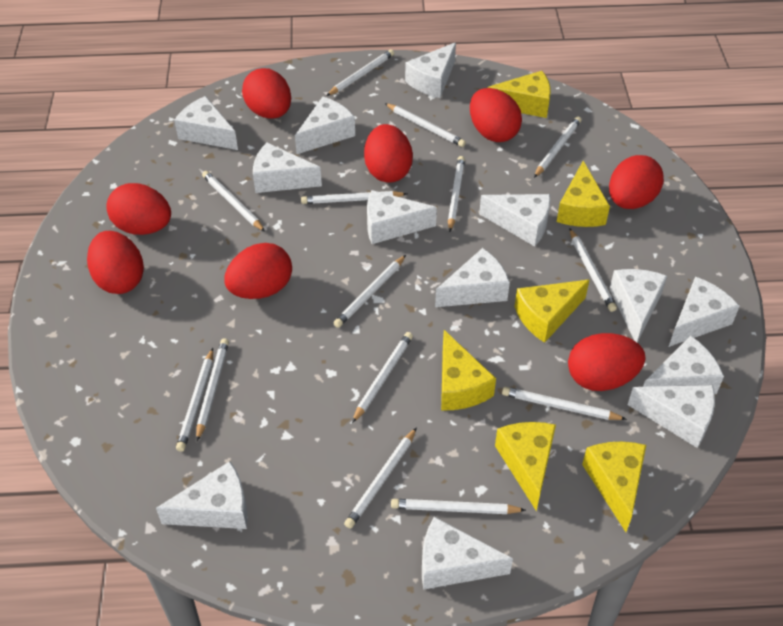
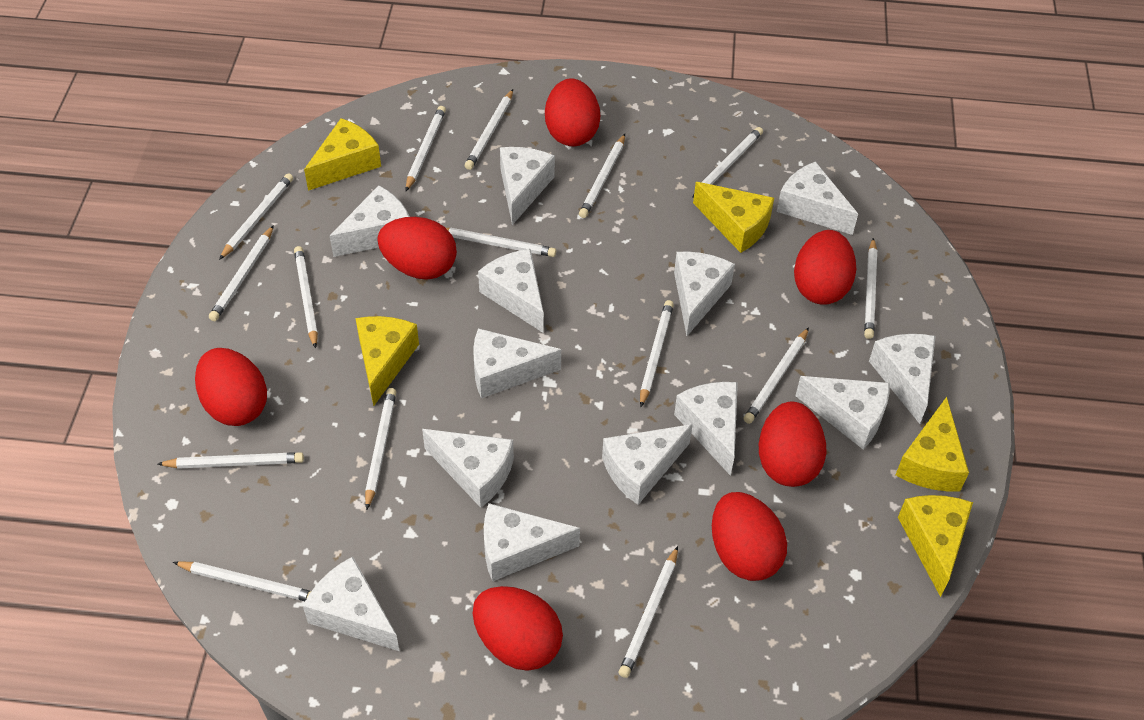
red egg: [87,231,144,294] [106,183,171,235] [224,243,292,299] [242,68,291,119] [364,124,413,183] [470,88,522,142] [568,333,645,391] [609,155,664,209] = 8 -> [195,348,267,426] [377,217,457,280] [473,586,563,671] [545,78,600,146] [712,492,787,581] [759,401,826,487] [794,230,856,305] = 7
white pencil: [176,348,213,452] [196,338,229,441] [202,171,265,232] [301,191,407,204] [326,49,394,96] [334,255,406,328] [344,427,417,529] [352,332,413,423] [385,103,466,147] [391,499,526,514] [448,156,465,232] [502,387,627,420] [534,116,581,178] [569,228,617,312] = 14 -> [157,452,304,469] [173,561,311,601] [209,225,274,321] [219,173,293,260] [294,246,318,349] [365,388,396,510] [406,106,446,191] [446,227,556,257] [465,89,513,170] [579,134,625,218] [619,546,678,678] [640,300,674,407] [692,127,763,198] [744,327,809,424] [864,238,877,339] = 15
yellow cheese: [441,330,496,410] [488,71,551,118] [495,422,556,511] [515,280,589,343] [557,161,610,227] [582,442,646,532] = 6 -> [304,118,381,191] [356,316,419,406] [693,182,774,253] [896,397,969,491] [898,495,973,597] = 5

